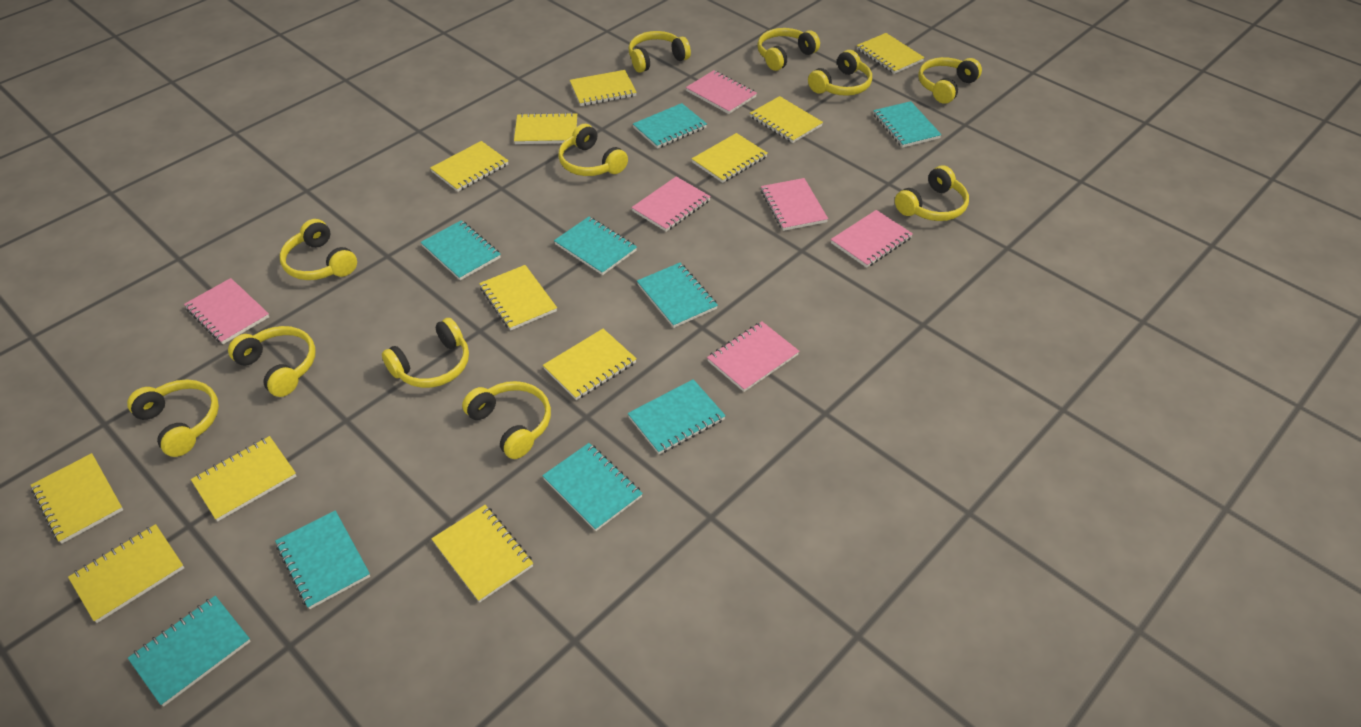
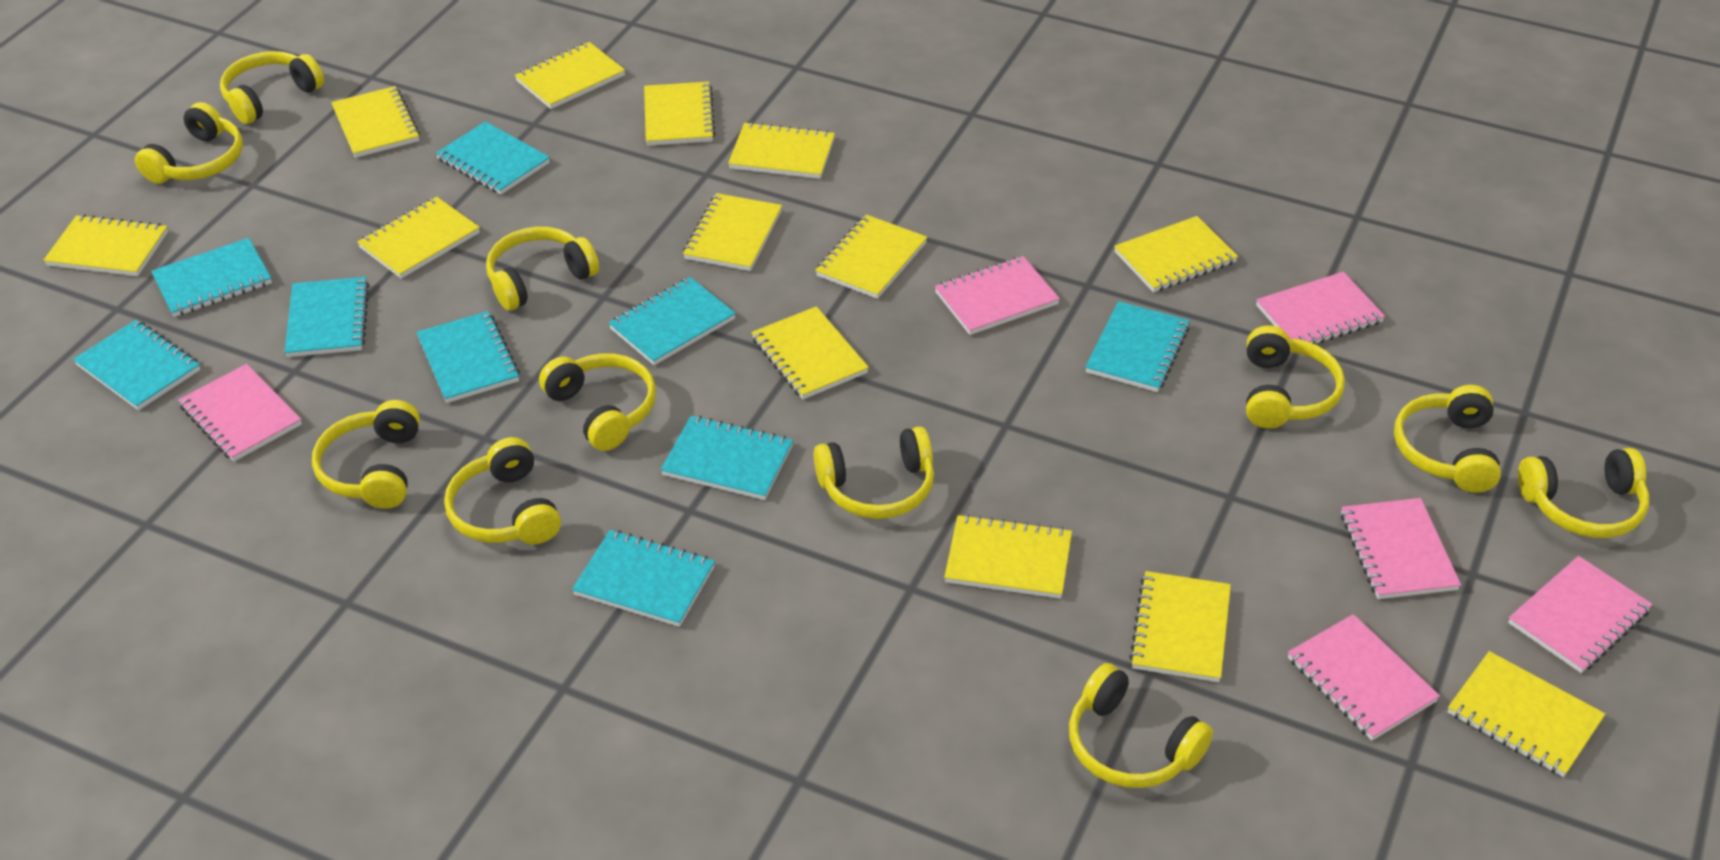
yellow notebook: [31,453,123,544] [68,524,184,623] [191,436,296,521] [430,141,508,192] [431,505,533,603] [479,265,557,330] [514,112,577,144] [543,329,637,400] [570,70,637,106] [692,133,768,183] [750,96,823,143] [857,33,925,74] = 12 -> [43,214,168,276] [331,86,420,158] [357,197,480,279] [515,42,625,109] [644,82,716,146] [683,193,782,271] [728,122,835,179] [751,306,869,399] [815,215,928,299] [944,514,1072,599] [1114,216,1238,292] [1129,571,1231,682] [1448,651,1605,777] = 13

